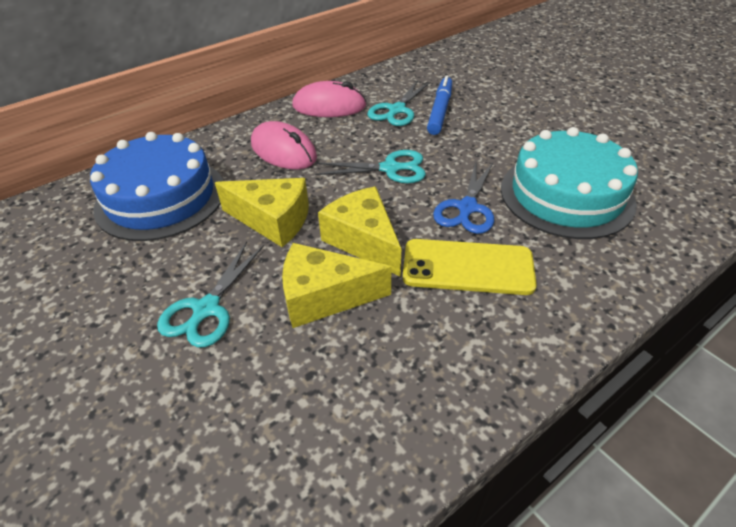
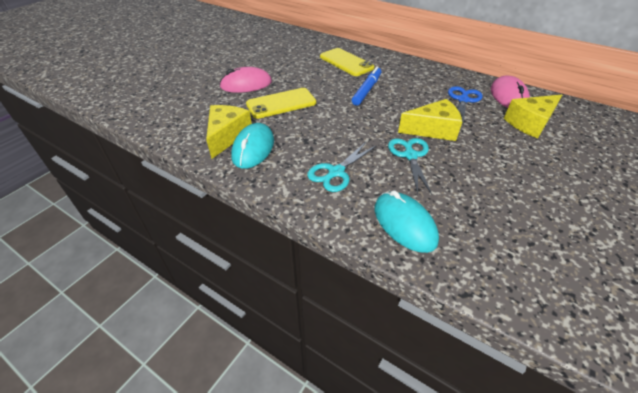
blue cake: [90,132,223,241] = 1 -> none = 0
turquoise cake: [501,127,638,239] = 1 -> none = 0
turquoise mouse: none = 0 -> [231,123,274,169] [375,190,439,253] = 2
turquoise scissors: [157,242,264,348] [315,150,426,183] [367,80,431,126] = 3 -> [307,142,377,192] [388,138,432,195] = 2
yellow phone: [403,239,537,295] = 1 -> [246,88,316,119] [320,48,375,76] = 2

